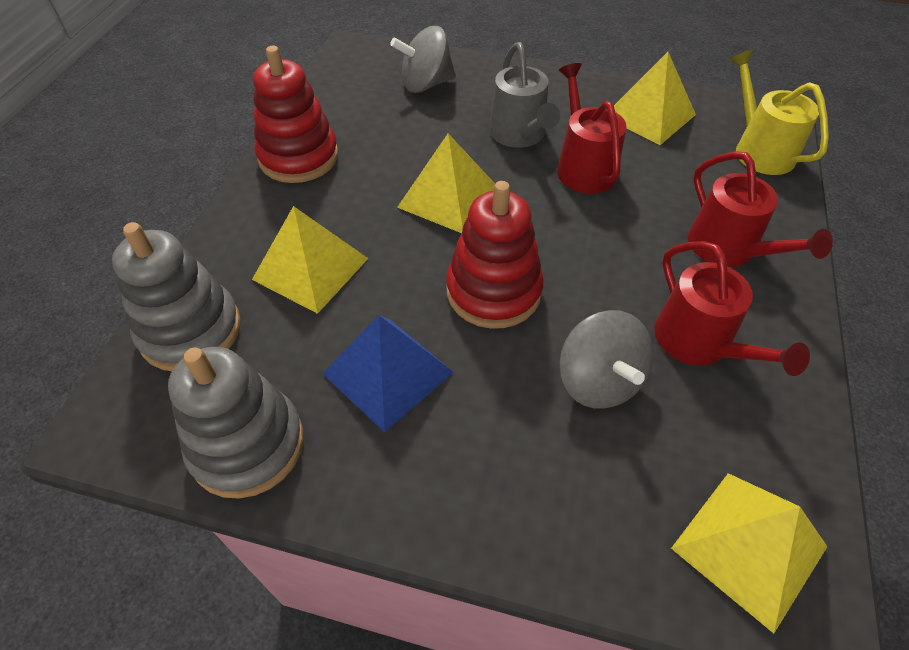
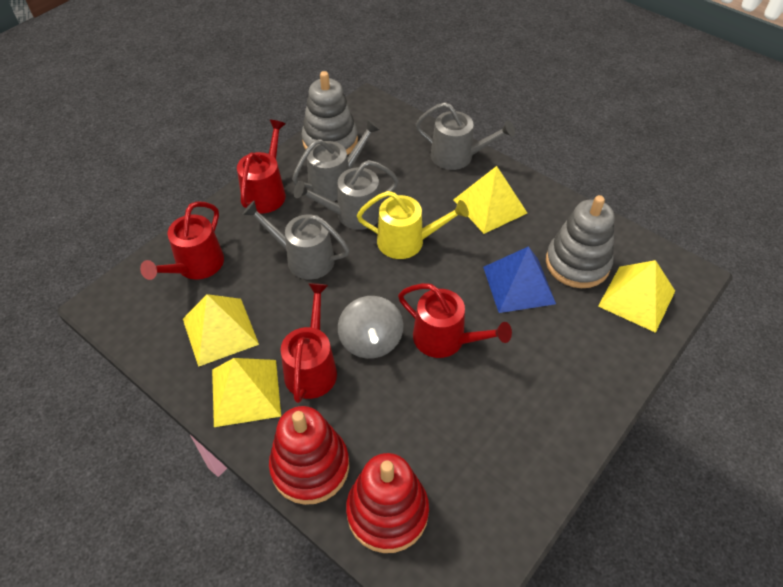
grey spinning top: [390,26,456,93] [560,310,653,409] = 2 -> [338,296,403,359] = 1
grey watering can: [489,42,560,148] = 1 -> [242,201,350,279] [292,119,380,201] [294,160,399,230] [416,102,515,170] = 4
red watering can: [557,63,627,194] [654,241,810,376] [688,151,833,267] = 3 -> [140,201,224,280] [237,120,286,214] [281,283,337,403] [398,283,512,358] = 4

